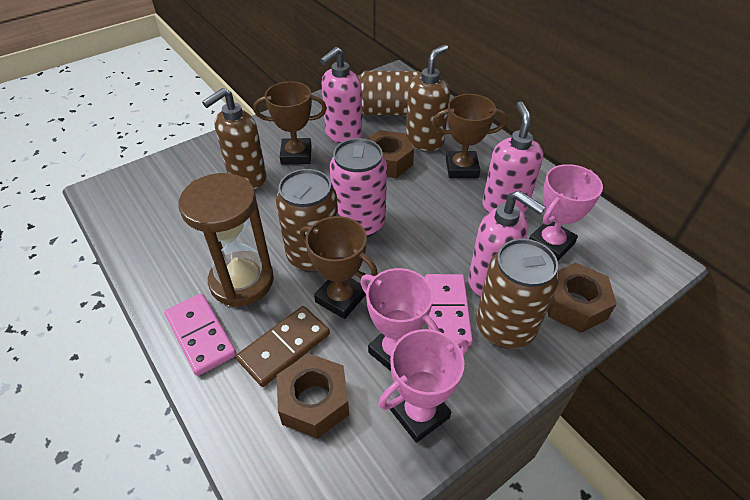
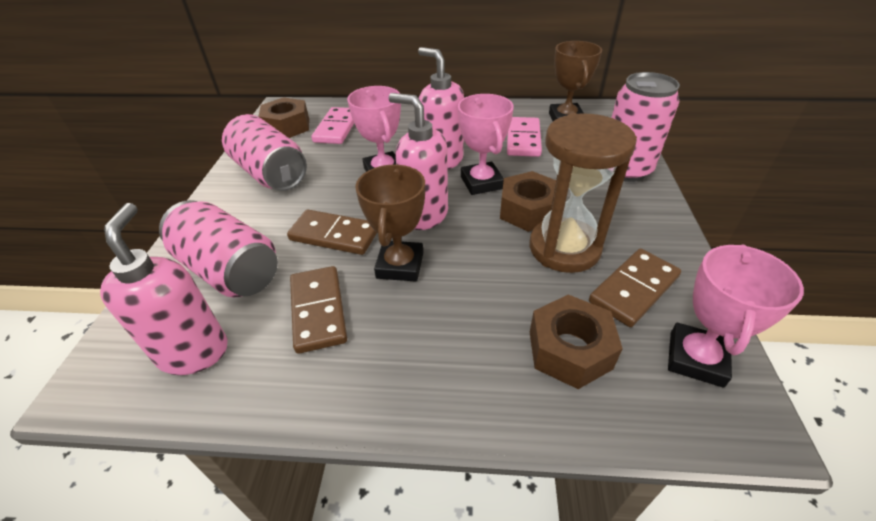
brown can: [276,169,338,273] [358,71,422,115] [476,239,559,349] = 3 -> none = 0
brown domino: [236,306,330,387] = 1 -> [287,210,377,255] [290,266,347,354] [589,249,681,327] = 3
brown soap dispenser: [202,88,266,189] [406,45,450,151] = 2 -> none = 0
brown trophy: [253,81,327,165] [300,216,378,319] [432,94,507,178] = 3 -> [355,165,425,282] [549,41,602,121] = 2
pink can: [330,138,387,237] = 1 -> [159,200,278,298] [222,114,307,191] [611,72,680,182] = 3

